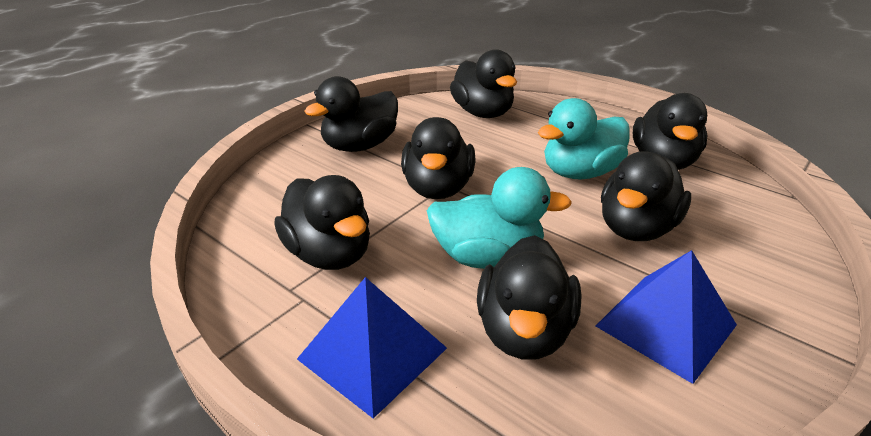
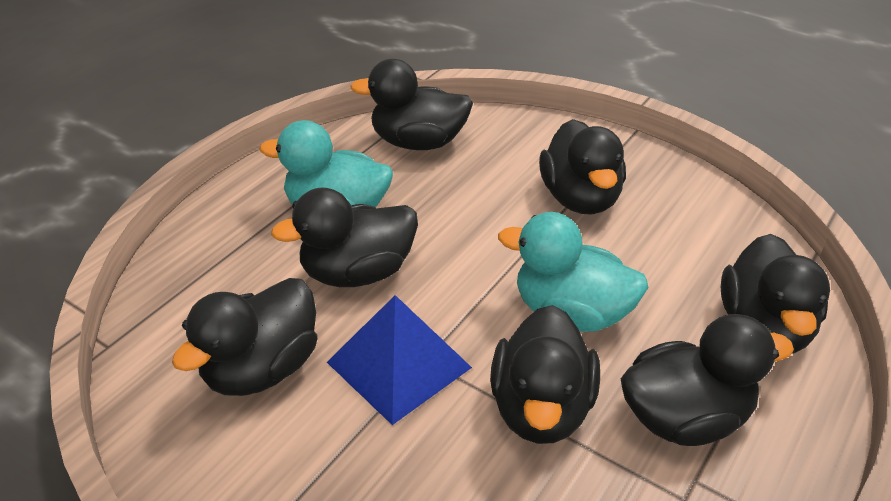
blue pyramid: [297,277,447,419] [596,250,737,384] = 2 -> [327,295,472,425] = 1

